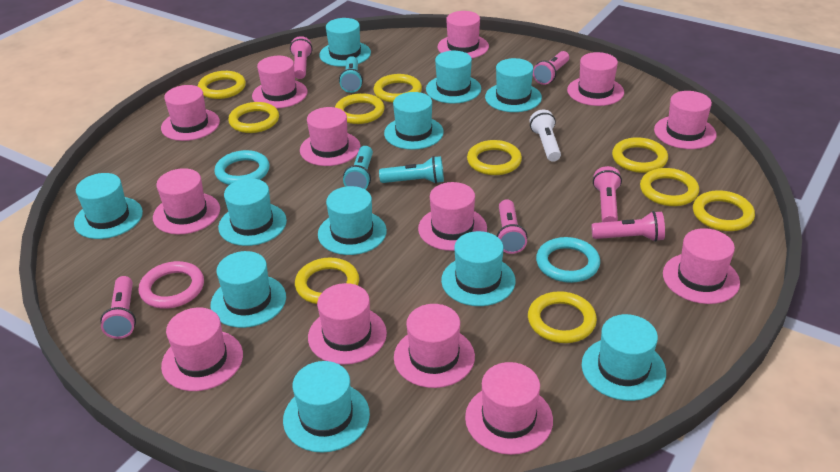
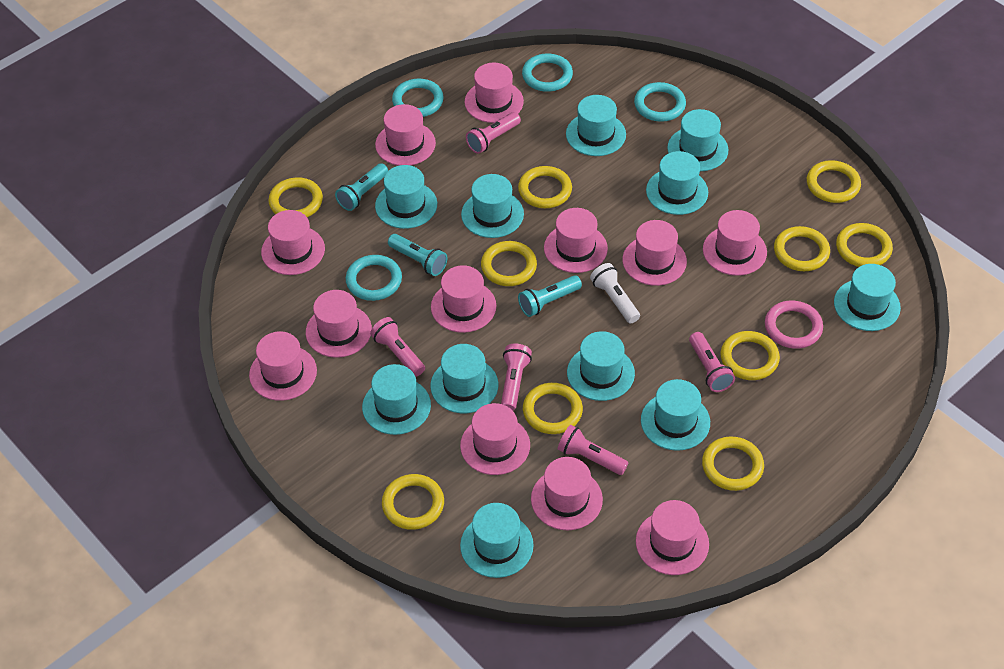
pink flashlight: [100,276,136,339] [290,36,313,79] [497,199,527,254] [533,51,569,85] [592,211,665,242] [593,166,622,222] = 6 -> [370,317,425,376] [466,112,521,154] [501,343,532,411] [558,425,628,475] [689,332,735,392] = 5
pink hat: [153,168,220,234] [161,85,220,141] [161,308,243,391] [252,56,308,108] [300,107,361,166] [308,283,387,365] [394,304,475,388] [418,182,487,251] [437,11,489,58] [465,362,553,455] [567,52,624,106] [654,91,716,149] [663,228,740,304] = 13 -> [249,331,317,401] [261,210,325,275] [306,290,372,358] [375,104,436,166] [431,265,496,333] [460,403,530,475] [465,63,524,123] [531,457,603,530] [544,208,608,273] [622,220,687,286] [636,500,709,575] [703,210,767,276] = 12
turquoise ring: [214,150,270,185] [536,237,600,283] = 2 -> [346,255,402,301] [392,78,444,117] [522,53,573,92] [634,82,686,122] = 4

